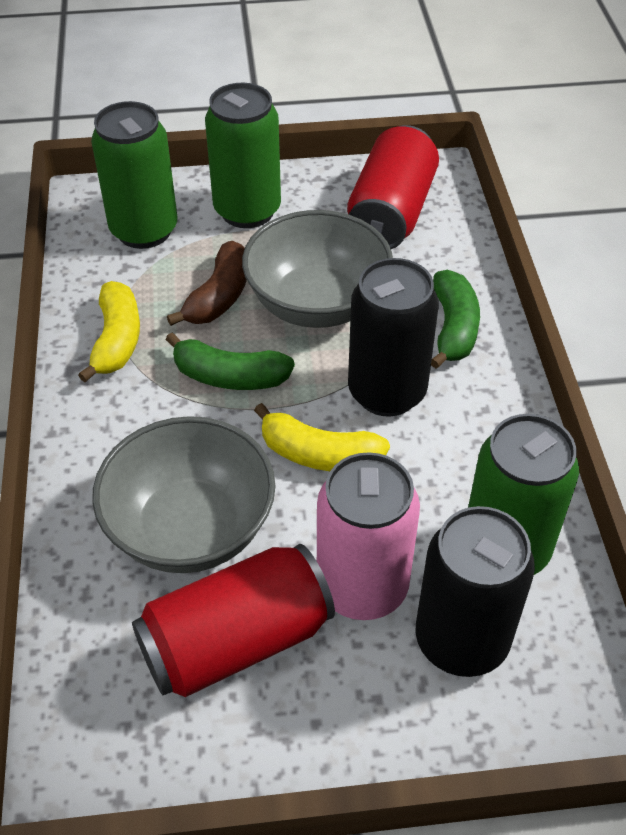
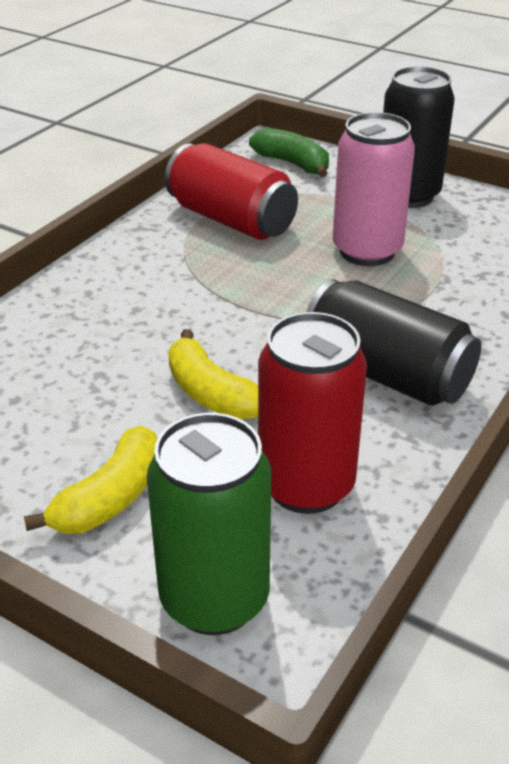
brown banana: [167,241,247,326] = 1 -> none = 0
green banana: [166,333,295,390] [431,270,480,369] = 2 -> [249,128,329,177] = 1
green can: [91,101,177,249] [205,83,281,228] [468,414,579,575] = 3 -> [147,413,271,635] = 1
grey bowl: [92,416,275,573] [242,210,393,328] = 2 -> none = 0

